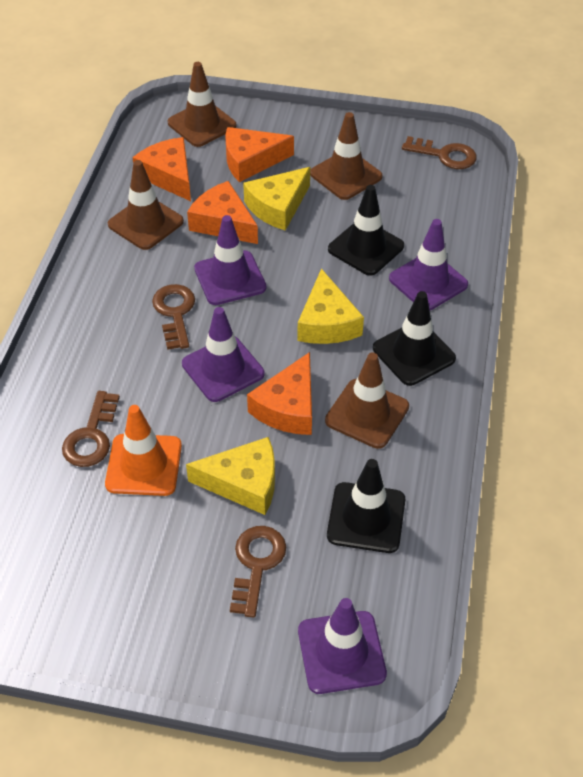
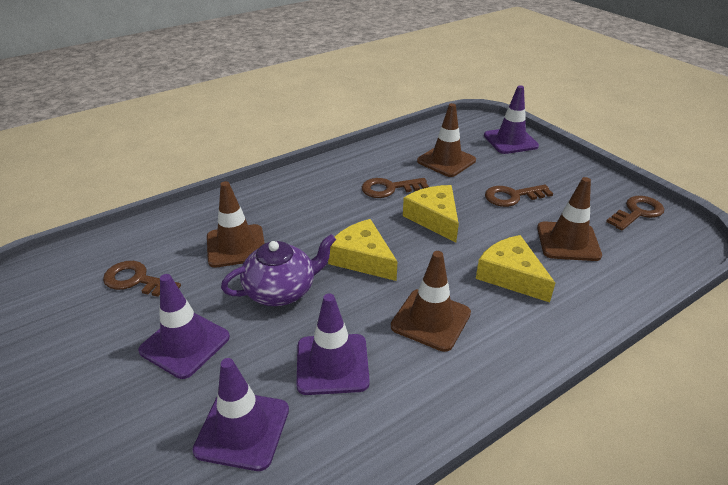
black traffic cone: [327,459,406,553] [328,185,404,276] [373,291,456,386] = 3 -> none = 0
orange cheese: [132,137,191,201] [187,181,258,244] [225,127,294,182] [247,352,312,435] = 4 -> none = 0
orange traffic cone: [105,405,182,496] = 1 -> none = 0
purple teapot: none = 0 -> [221,234,336,306] = 1

